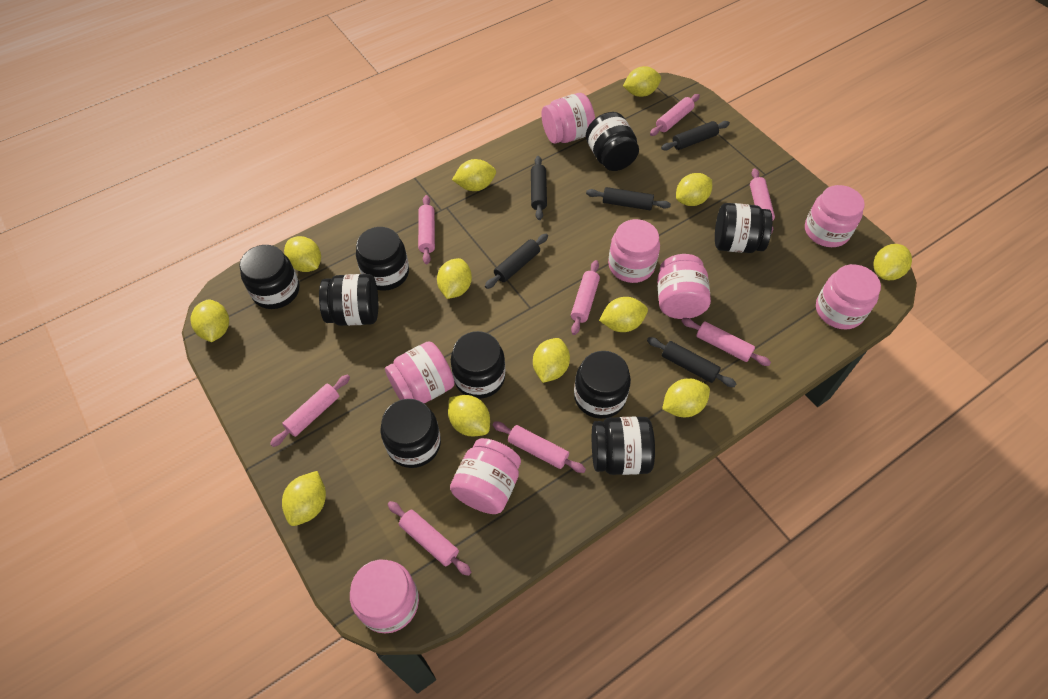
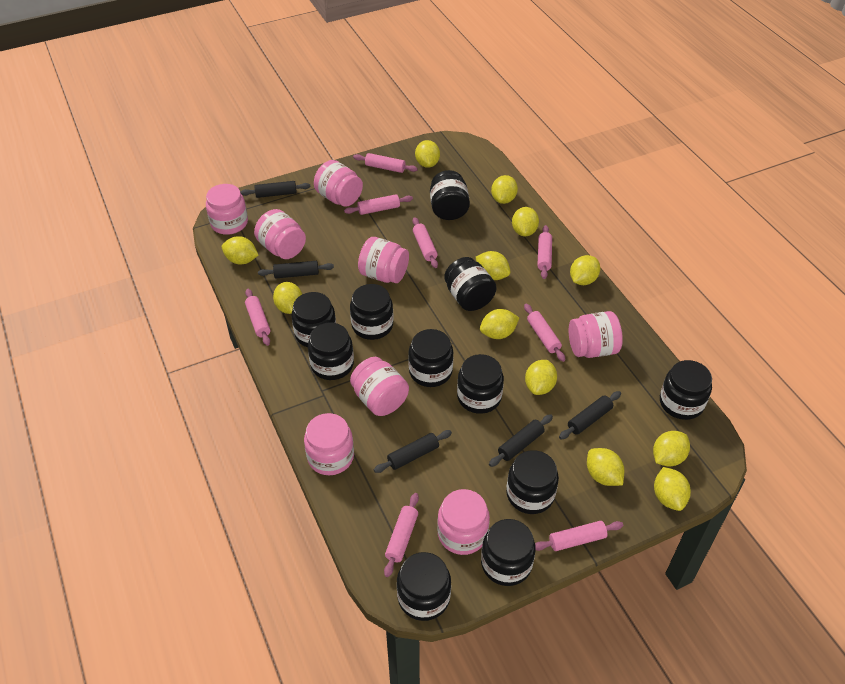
black jar: [239,245,300,309] [319,274,378,326] [356,227,409,291] [380,399,441,468] [451,331,505,399] [574,351,631,419] [586,112,639,171] [592,417,655,475] [715,203,772,253] = 9 -> [291,292,336,347] [308,322,354,380] [350,284,394,340] [397,552,451,621] [408,329,453,387] [430,170,470,220] [444,257,497,311] [457,354,504,414] [481,519,536,586] [506,450,559,514] [660,360,712,420] = 11

